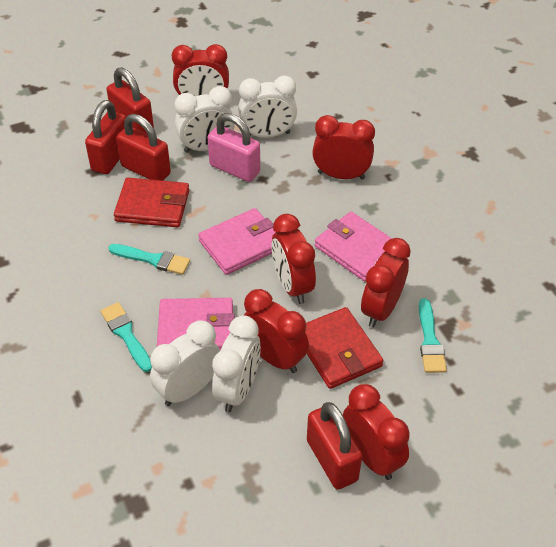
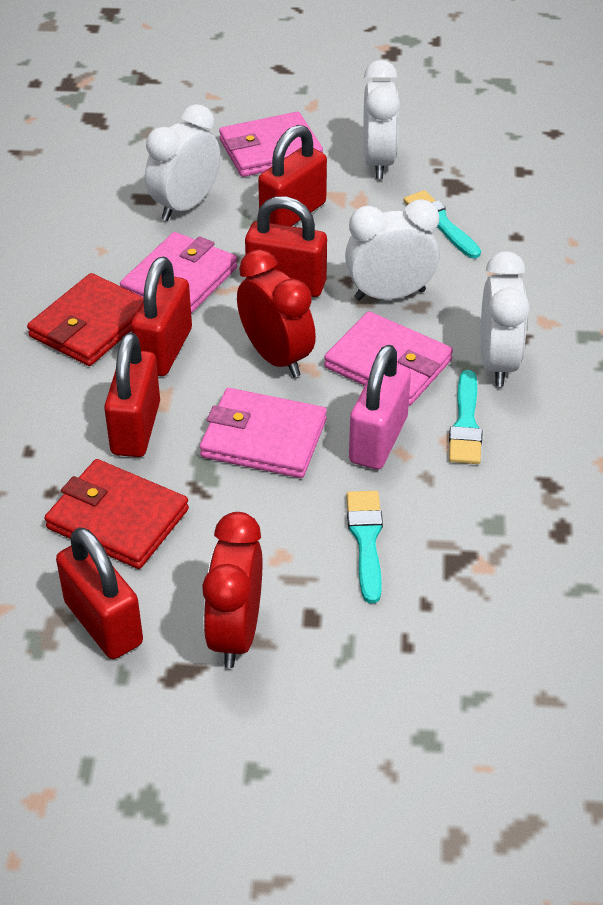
pink wallet: [157,298,235,350] [198,208,276,275] [315,212,392,282] = 3 -> [120,232,237,314] [200,388,327,478] [219,112,323,177] [324,311,453,406] = 4
red clock: [172,44,229,96] [244,289,309,373] [271,214,316,304] [312,115,375,179] [343,384,410,480] [361,238,411,328] = 6 -> [202,512,262,668] [237,249,316,377] = 2
red padlock: [85,100,126,174] [107,67,154,133] [116,114,171,181] [307,402,362,490] = 4 -> [56,527,143,659] [104,332,160,457] [131,257,192,376] [245,196,327,297] [258,125,327,226] = 5

